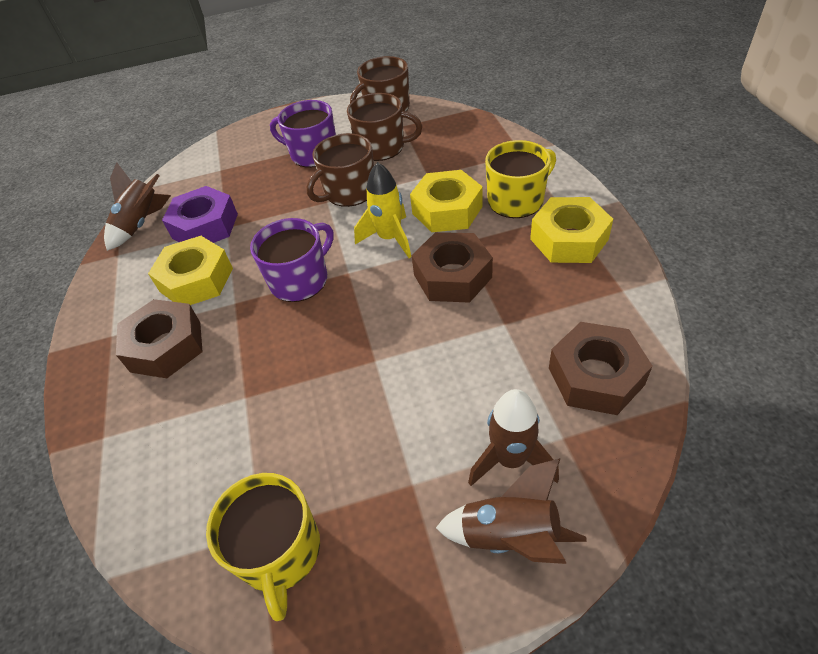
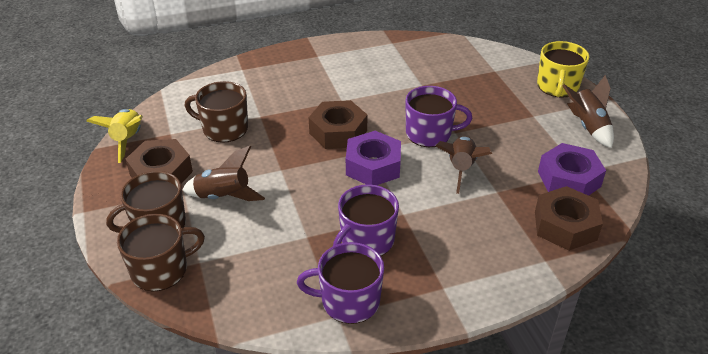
purple mug: [250,218,334,302] [270,100,336,168] = 2 -> [297,242,384,324] [333,184,399,256] [406,86,473,147] = 3
purple nut: [162,186,238,243] = 1 -> [346,131,401,185] [538,143,606,196] = 2
yellow mug: [206,473,320,621] [485,140,556,218] = 2 -> [537,41,589,98] = 1
yellow nut: [148,236,233,305] [410,170,483,232] [530,197,613,263] = 3 -> none = 0

